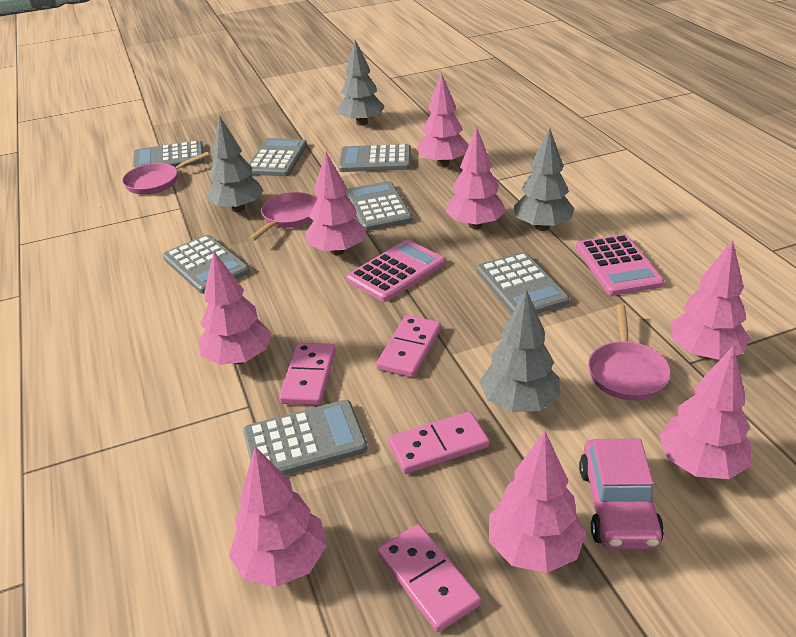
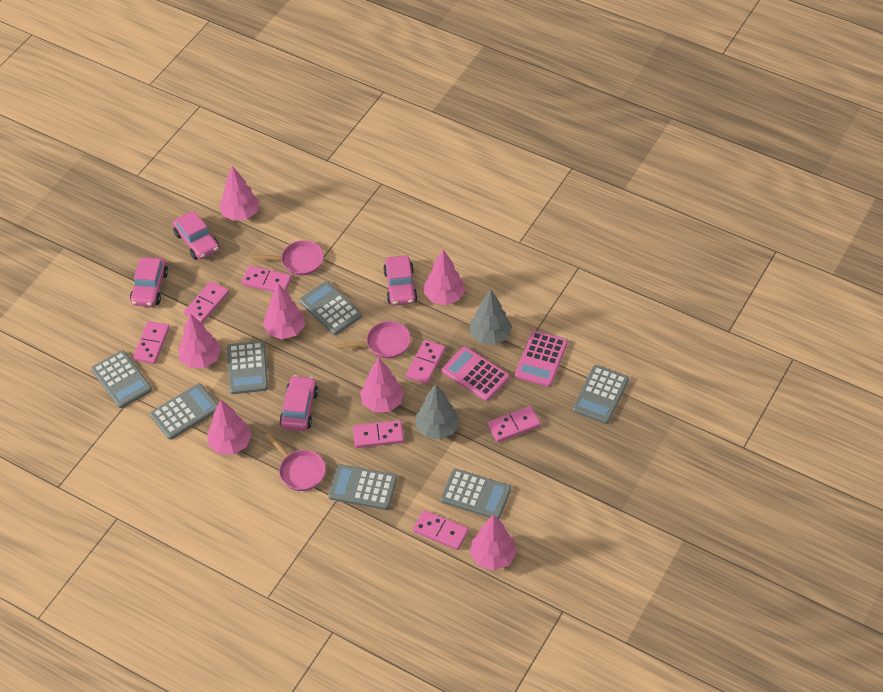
grey tree: [207,115,263,212] [338,40,385,126] [479,289,560,412] [513,128,574,231] = 4 -> [416,384,460,440] [470,289,512,345] = 2
pink car: [579,439,664,550] = 1 -> [130,257,168,307] [173,211,219,260] [279,375,318,431] [383,255,417,306] = 4
pink domino: [279,342,336,405] [376,315,441,378] [377,524,481,632] [388,411,489,474] = 4 -> [133,321,170,364] [184,281,229,323] [242,266,292,292] [353,420,404,448] [406,340,446,384] [413,510,469,550] [487,406,541,443] = 7
pink tree: [198,251,271,365] [229,446,327,587] [305,152,367,255] [417,73,469,167] [446,127,506,229] [489,431,586,573] [659,346,751,479] [671,240,750,360] = 8 -> [178,313,221,368] [208,400,252,455] [219,166,259,221] [263,284,305,339] [360,357,404,412] [424,250,466,305] [470,515,517,571] = 7

